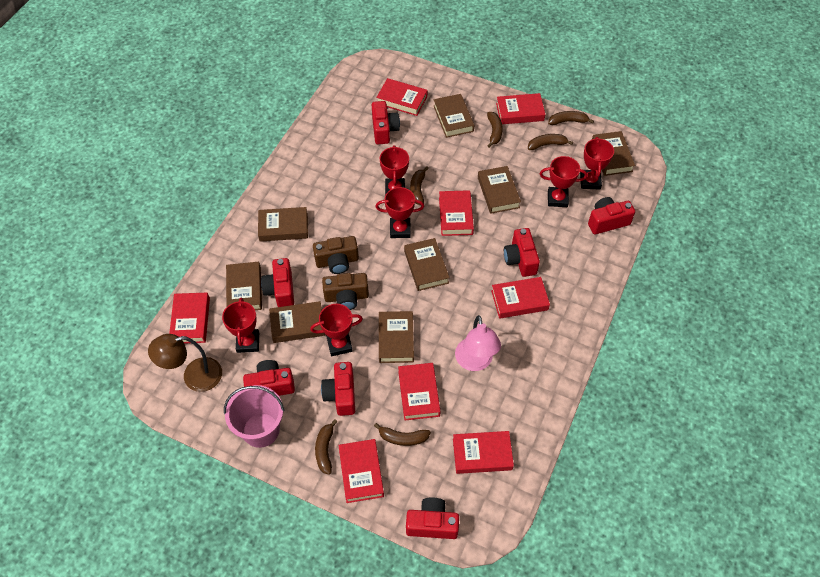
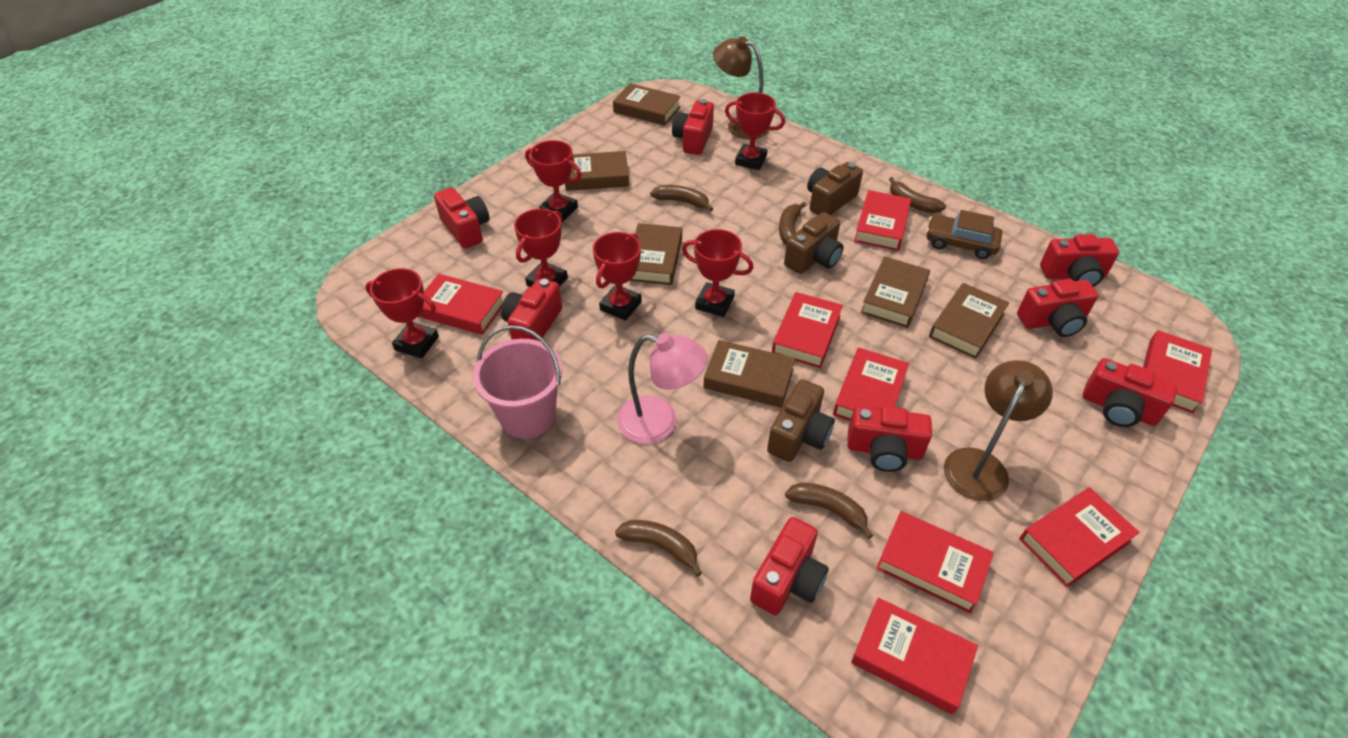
brown banana: [315,419,338,474] [374,423,431,446] [410,167,429,205] [487,112,503,148] [528,134,573,150] [548,111,594,125] = 6 -> [615,520,702,577] [650,185,713,212] [779,202,806,245] [785,483,873,539] [889,177,946,213] = 5
brown book: [226,262,262,310] [258,207,308,242] [269,301,325,343] [379,311,414,363] [404,238,450,291] [434,94,474,138] [478,166,521,214] [592,131,635,176] = 8 -> [565,151,629,191] [613,83,681,126] [630,223,682,285] [703,340,795,408] [861,256,930,328] [929,283,1009,359] = 6
brown camera: [313,236,359,274] [322,273,369,310] = 2 -> [767,379,835,462] [784,212,844,274] [807,162,863,215] = 3
brown car: none = 0 -> [926,210,1002,259] = 1
brown lamp: [148,334,222,392] = 1 -> [713,36,769,140] [944,360,1053,501] = 2
red camera: [243,360,295,396] [261,258,294,307] [321,362,355,416] [372,101,400,144] [406,497,459,539] [504,228,540,277] [588,197,635,235] = 7 -> [434,187,490,249] [501,278,562,341] [672,99,714,155] [750,517,829,615] [847,406,932,472] [1017,279,1098,337] [1040,234,1119,287] [1083,358,1177,427] = 8

